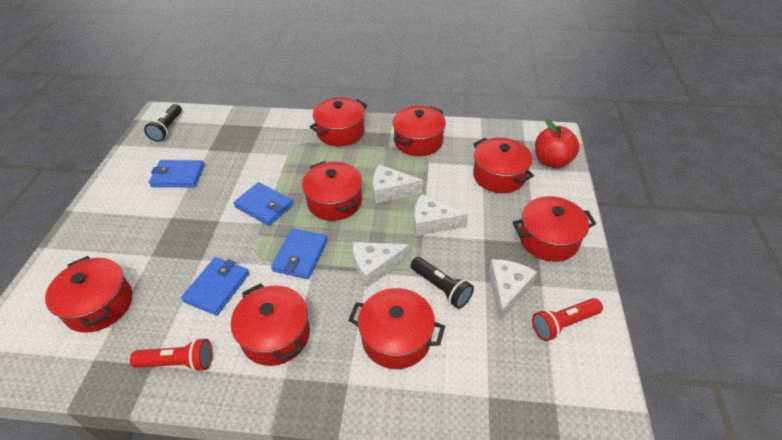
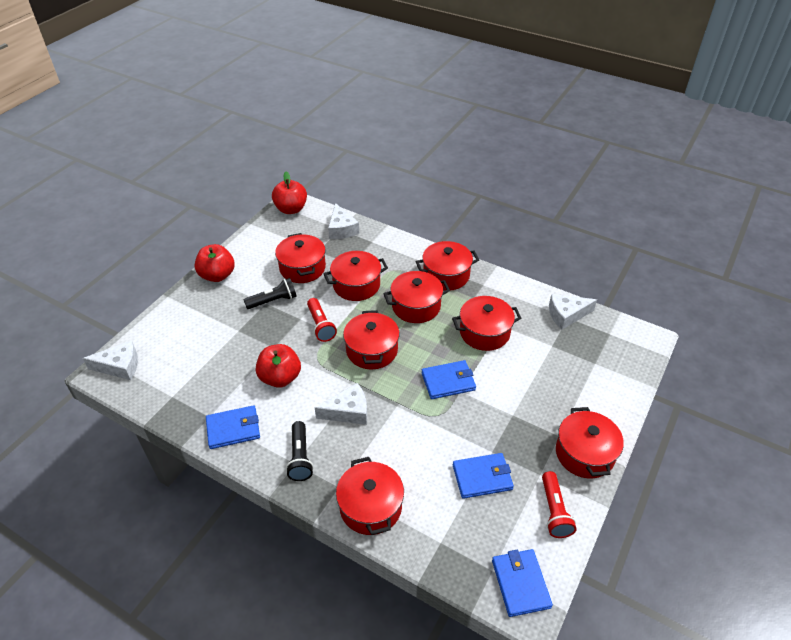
red apple: [535,119,580,168] = 1 -> [195,244,235,282] [256,344,301,388] [272,171,307,214] = 3

